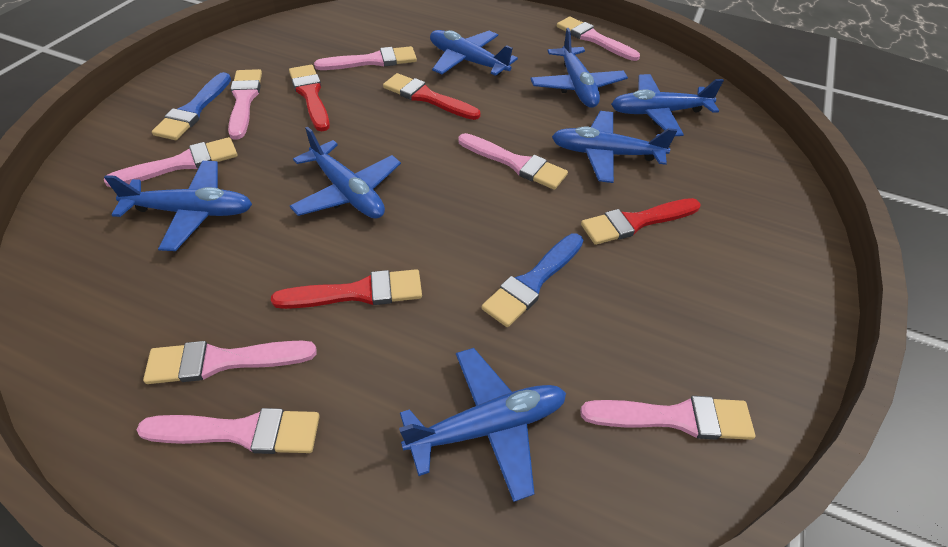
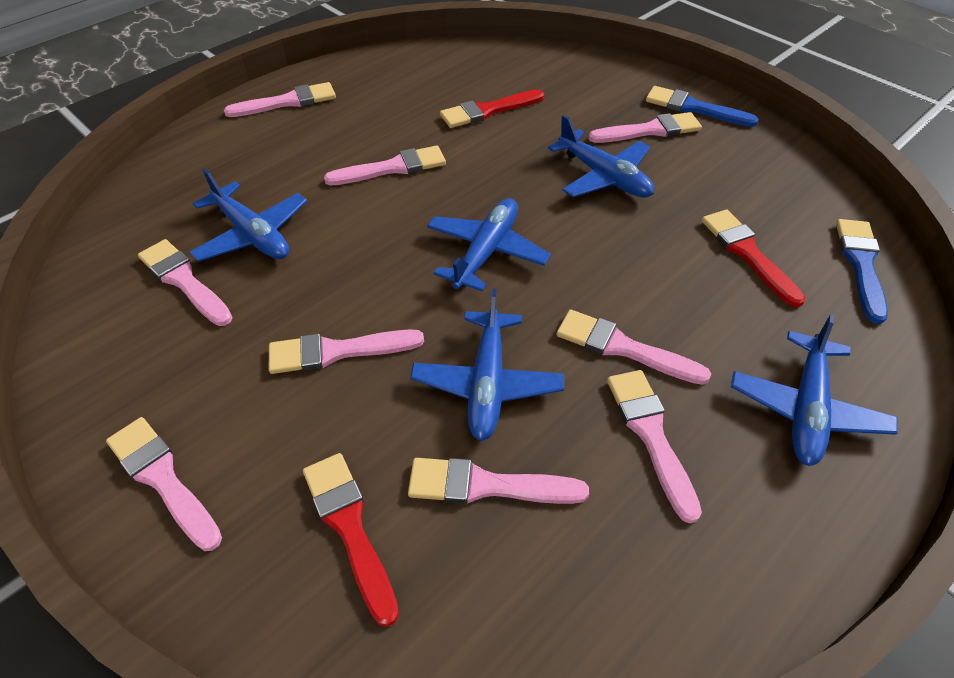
blue plane: [104,161,252,251] [290,127,401,219] [399,348,566,502] [430,30,518,76] [530,28,628,108] [552,111,677,183] [611,74,724,136] = 7 -> [189,169,307,262] [410,289,564,441] [427,198,551,292] [548,115,654,198] [731,314,898,466] = 5
pink brush: [104,137,238,187] [137,408,320,454] [143,341,317,384] [228,69,262,140] [314,46,417,70] [458,133,568,190] [557,17,640,61] [580,396,755,440] = 8 -> [106,417,222,551] [138,239,233,326] [224,82,336,117] [269,329,424,374] [324,146,446,186] [408,458,589,504] [556,309,711,385] [588,112,702,143] [607,370,702,524] = 9
red brush: [271,269,422,309] [289,65,330,131] [383,73,481,120] [581,198,700,245] = 4 -> [303,453,399,627] [440,89,544,128] [702,209,806,307] = 3

